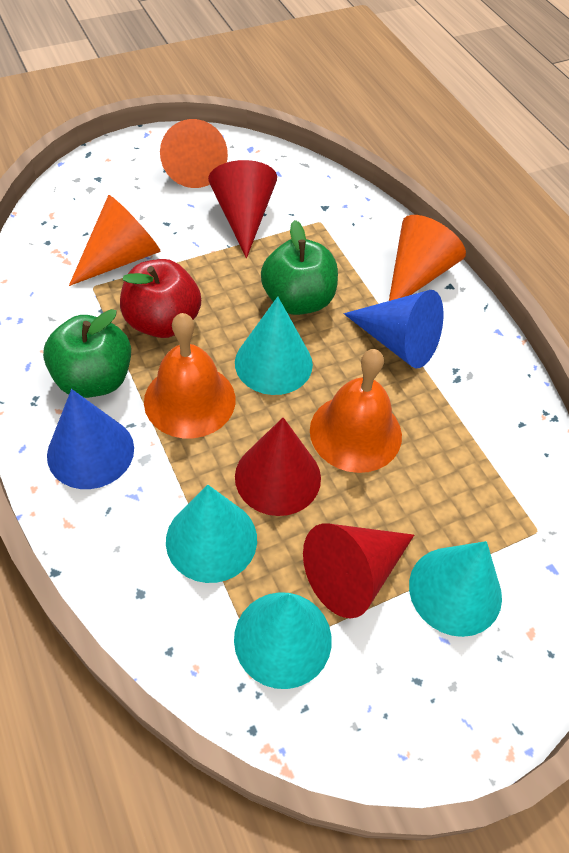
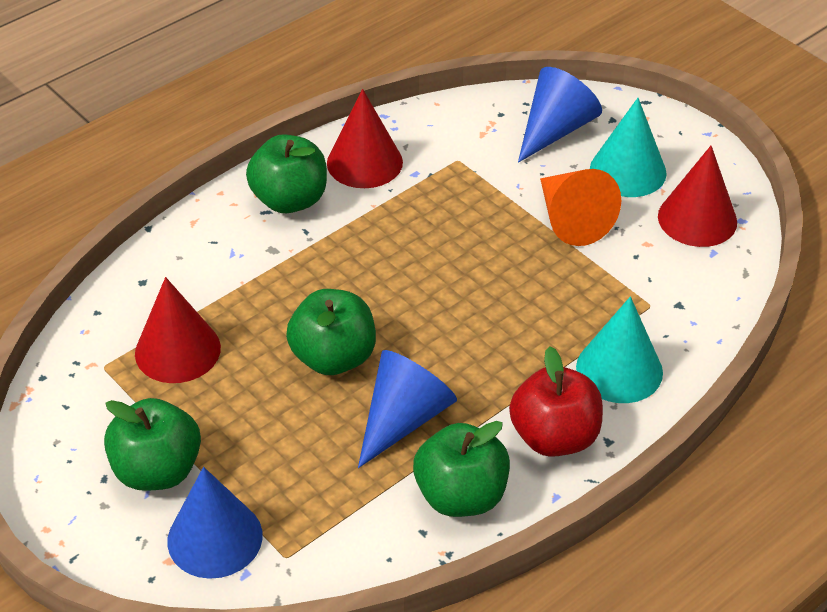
blue cone: [47,389,134,489] [344,290,443,368] = 2 -> [167,467,263,579] [358,350,457,468] [518,67,602,163] = 3
green apple: [43,309,131,398] [261,220,338,315] = 2 -> [104,398,201,491] [246,134,327,213] [286,289,376,375] [413,421,510,517] = 4
orange bell: [144,313,235,438] [310,349,402,473] = 2 -> none = 0
orange cone: [69,195,161,286] [160,119,228,188] [389,215,466,301] = 3 -> [540,169,621,246] = 1
turquoise cone: [166,485,257,583] [234,592,332,689] [235,297,313,395] [409,541,502,637] = 4 -> [576,296,663,403] [590,98,667,197] = 2

